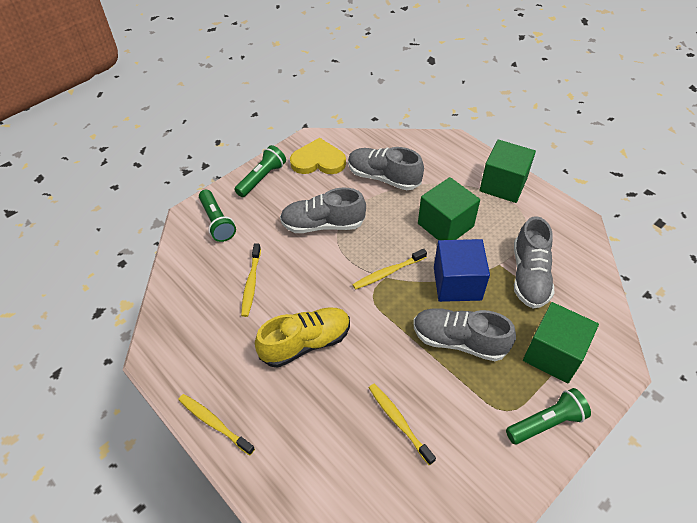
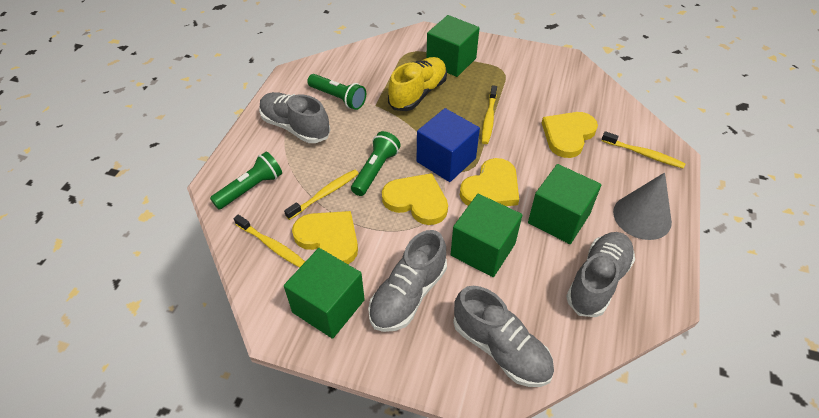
green cube: [418,177,480,241] [479,140,536,203] [523,302,599,383] = 3 -> [284,248,365,339] [426,15,479,77] [450,194,522,277] [528,164,601,244] = 4
grey cone: none = 0 -> [613,172,672,240] = 1
yellow heart: [290,138,346,174] = 1 -> [292,211,358,264] [382,173,448,225] [460,158,519,206] [542,112,598,158] = 4

